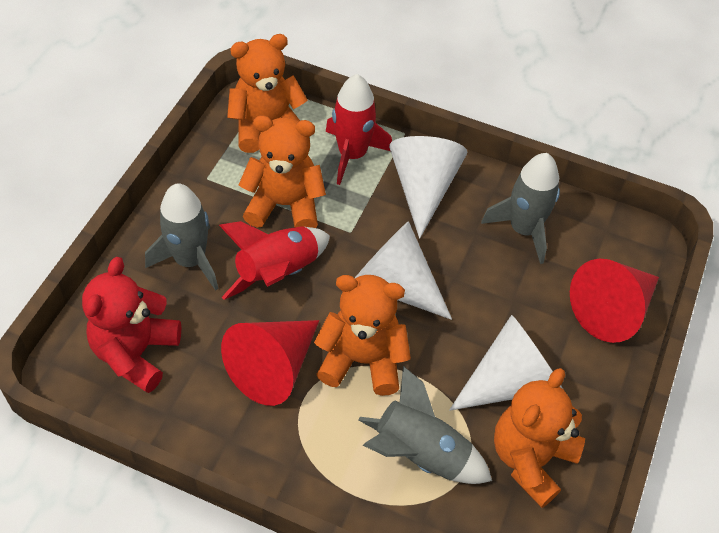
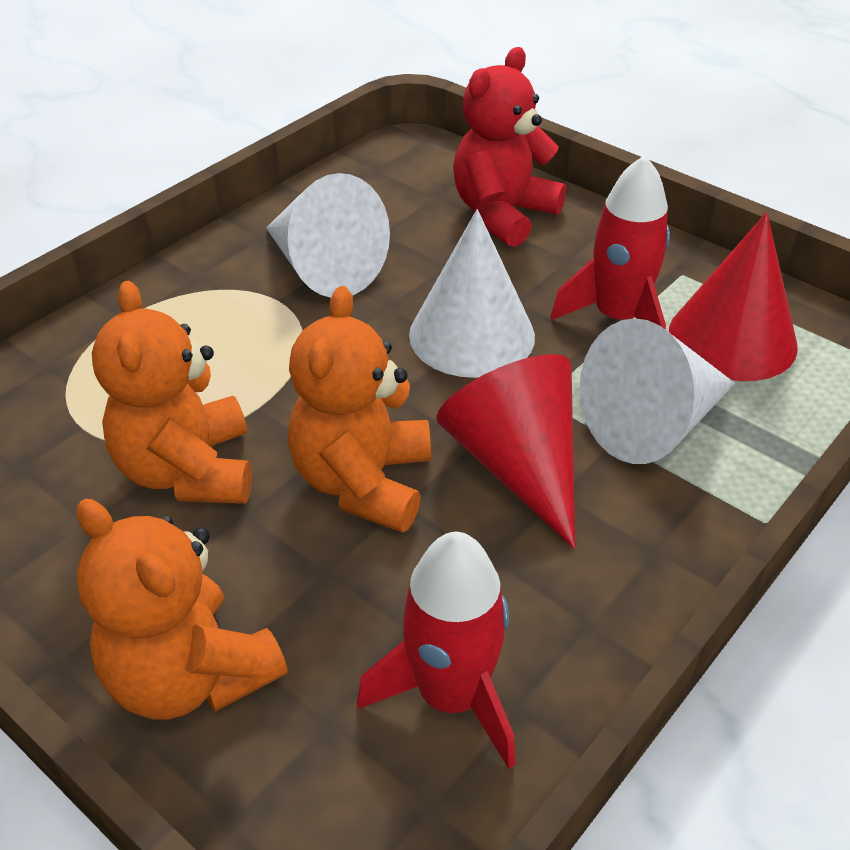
grey rocket: [145,183,219,291] [359,366,492,484] [481,153,560,264] = 3 -> none = 0
orange teddy bear: [227,34,308,153] [239,115,326,228] [314,275,411,396] [494,368,585,508] = 4 -> [76,499,288,720] [92,281,252,504] [288,286,431,533] = 3

